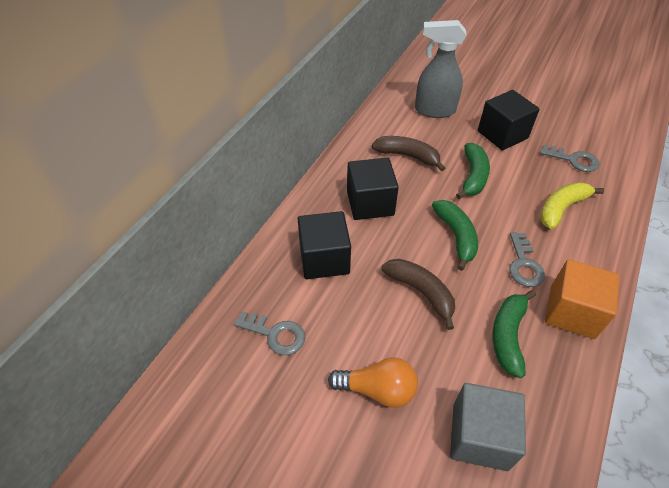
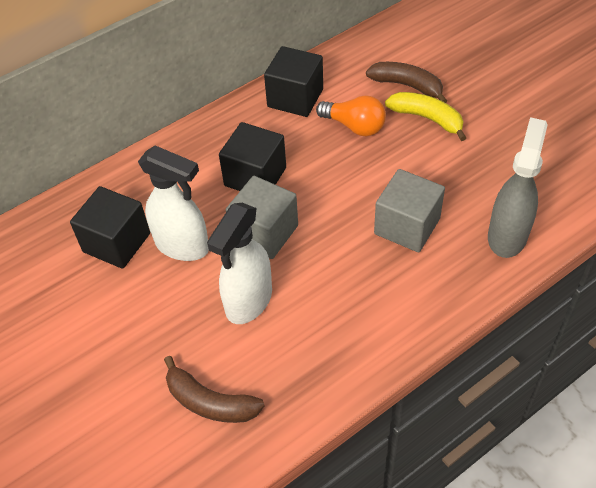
green banana: [432,200,478,271] [456,143,490,199] [492,290,536,378] = 3 -> none = 0
grey cube: [450,383,526,471] = 1 -> [226,176,298,259] [374,169,445,252] = 2
grey key: [234,311,306,355] [509,232,545,287] [540,145,600,172] = 3 -> none = 0
orange cube: [545,259,620,339] = 1 -> none = 0
white spray bottle: none = 0 -> [138,146,209,261] [207,203,272,324] = 2

